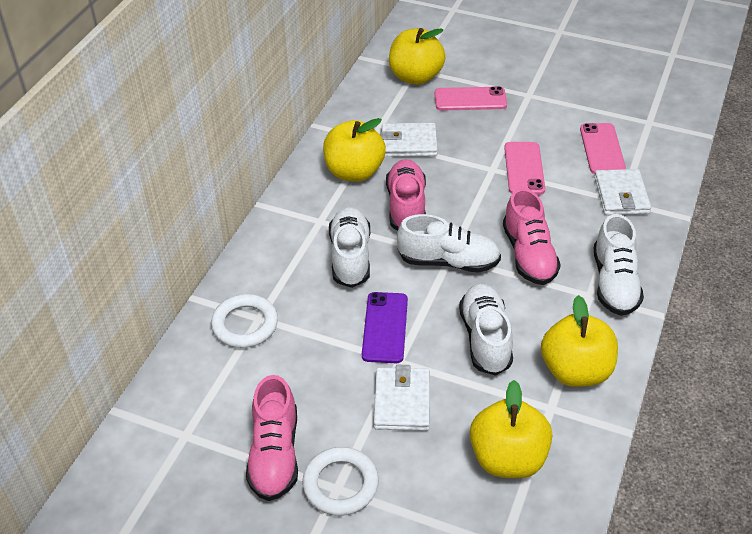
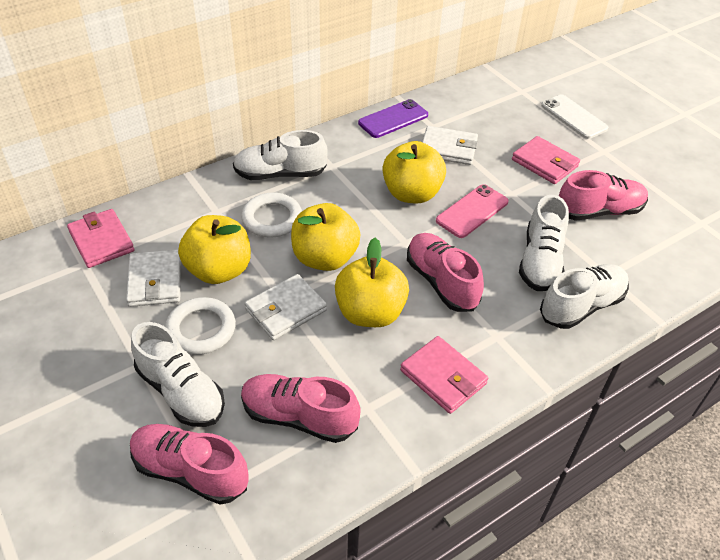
pink phone: [435,86,507,111] [504,142,545,195] [580,123,626,174] = 3 -> [436,184,509,238] = 1
pink shoe: [246,375,298,501] [386,159,426,230] [503,188,561,285] = 3 -> [130,424,249,505] [241,374,360,443] [407,233,484,312] [559,170,648,221] = 4
pink wallet: none = 0 -> [67,209,135,268] [400,336,488,414] [512,136,580,184] = 3
white phone: none = 0 -> [541,94,608,139] = 1

